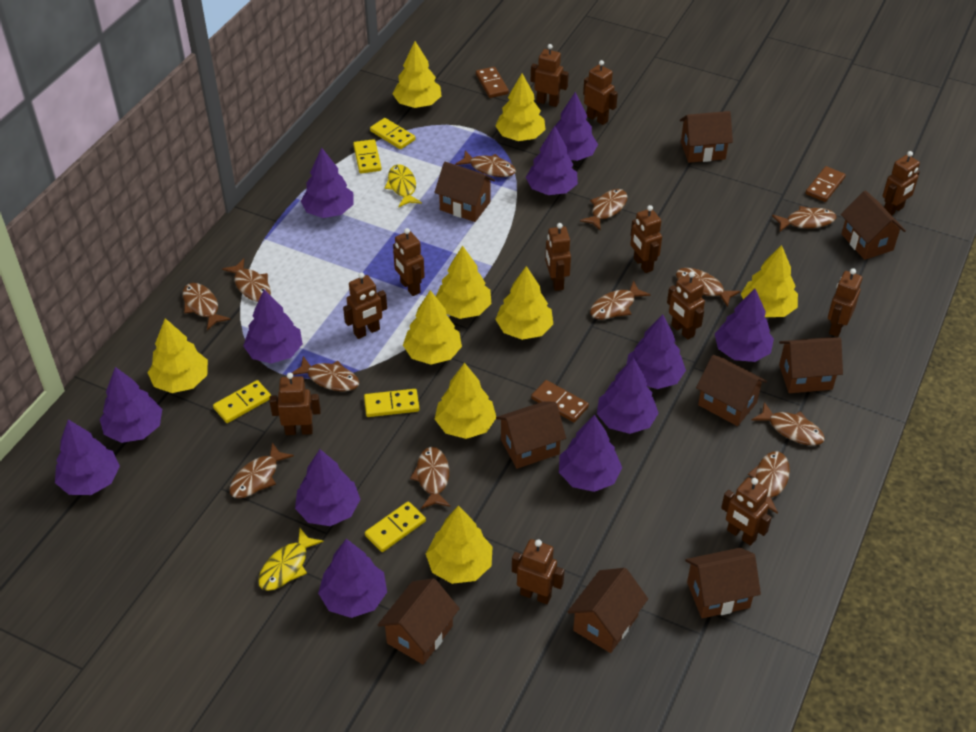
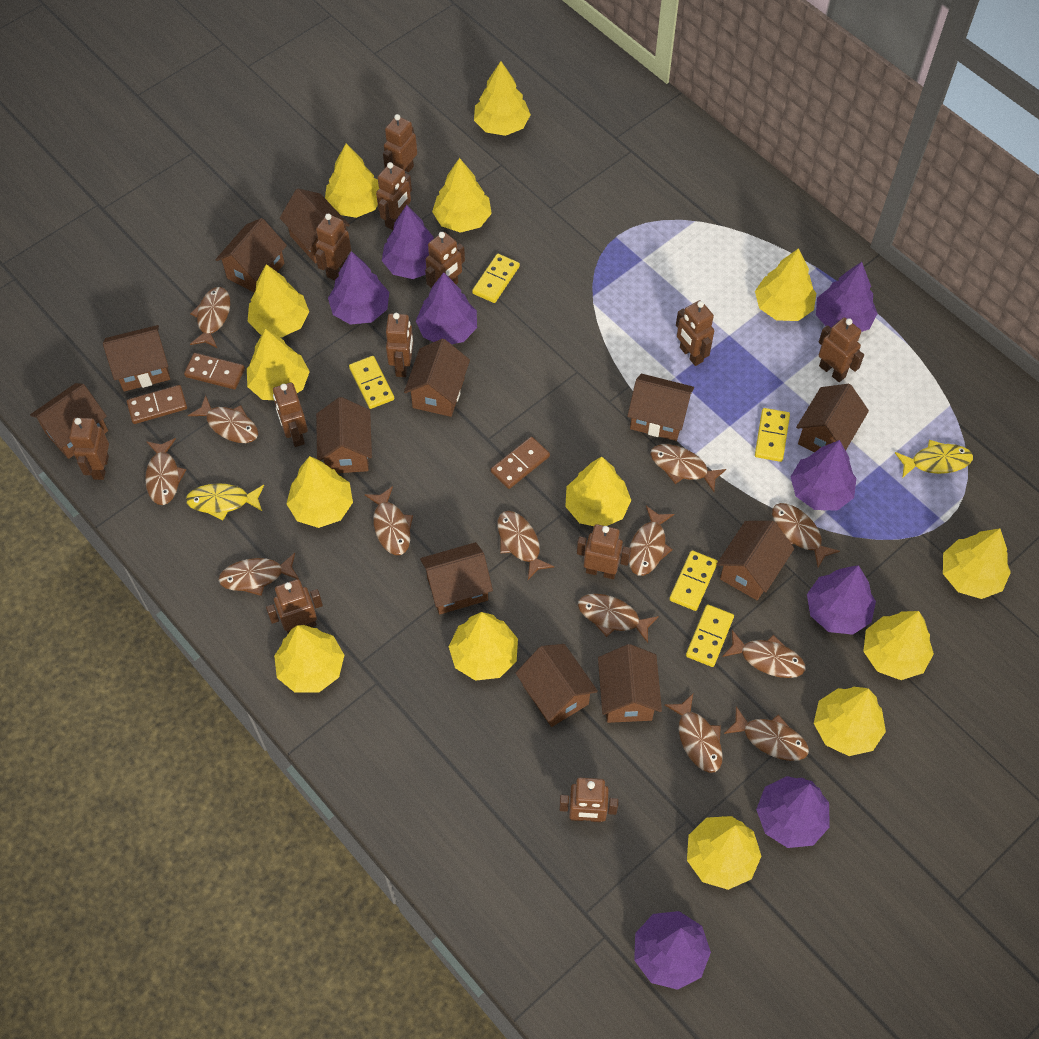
brown fish: [183,283,231,330] [222,259,271,302] [229,442,294,498] [292,356,359,391] [410,447,451,509] [455,151,516,177] [580,189,627,230] [590,280,651,320] [676,268,741,307] [748,451,790,514] [752,402,825,446] [772,206,837,231] = 12 -> [145,438,186,505] [188,395,258,443] [190,287,230,348] [218,553,299,596] [364,486,413,555] [497,511,554,580] [578,594,659,643] [629,506,674,576] [650,444,726,492] [665,694,723,773] [722,630,805,678] [724,706,809,761] [772,503,840,568] = 13
brown house: [378,578,460,665] [434,162,495,222] [496,401,566,469] [568,568,648,653] [680,111,733,163] [685,548,761,618] [696,355,767,426] [779,337,843,393] [841,190,906,260] = 9 -> [30,383,108,459] [103,325,170,391] [215,218,287,293] [280,189,350,263] [316,397,372,473] [404,339,470,417] [420,542,493,614] [516,644,598,727] [598,644,662,723] [627,374,694,441] [717,521,794,600] [796,384,869,452] = 12
purple tree: [55,419,120,495] [100,367,162,443] [243,289,303,364] [295,449,360,526] [301,147,353,218] [318,539,387,618] [526,126,578,195] [555,92,598,161] [559,415,622,492] [597,358,659,434] [627,314,686,389] [715,289,774,362] = 12 -> [328,251,389,325] [382,205,434,279] [416,272,477,344] [634,911,711,990] [756,776,830,848] [790,440,856,511] [807,565,876,635] [816,262,878,332] = 8
yellow tree: [148,318,208,393] [393,41,442,108] [403,290,462,364] [426,505,493,584] [435,363,496,439] [436,245,491,319] [495,74,546,141] [495,266,553,340] [741,245,798,317] = 9 -> [247,329,310,400] [248,264,309,338] [274,625,344,693] [286,456,353,528] [325,143,379,218] [432,158,492,233] [448,612,518,681] [474,61,531,136] [565,457,631,526] [687,816,761,890] [755,248,816,321] [814,687,886,756] [863,611,934,680] [943,528,1011,599] = 14

